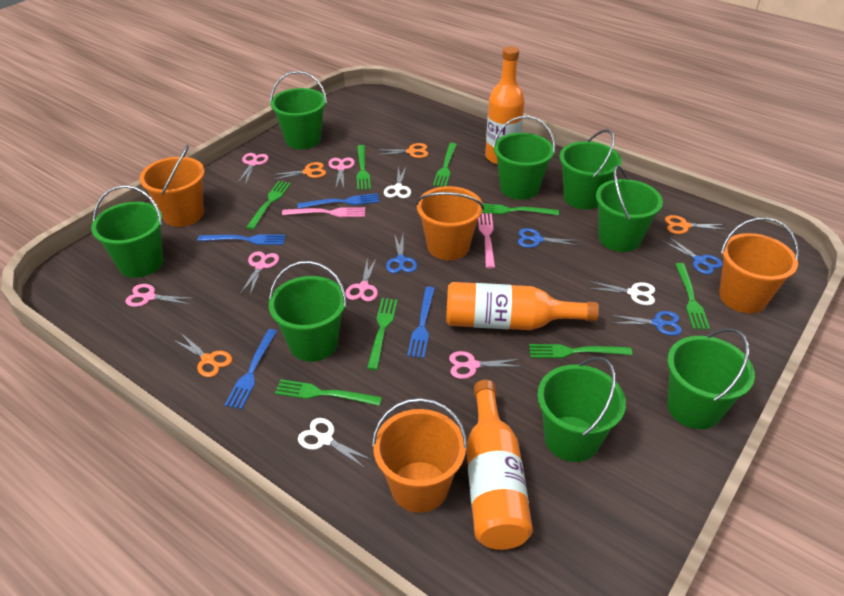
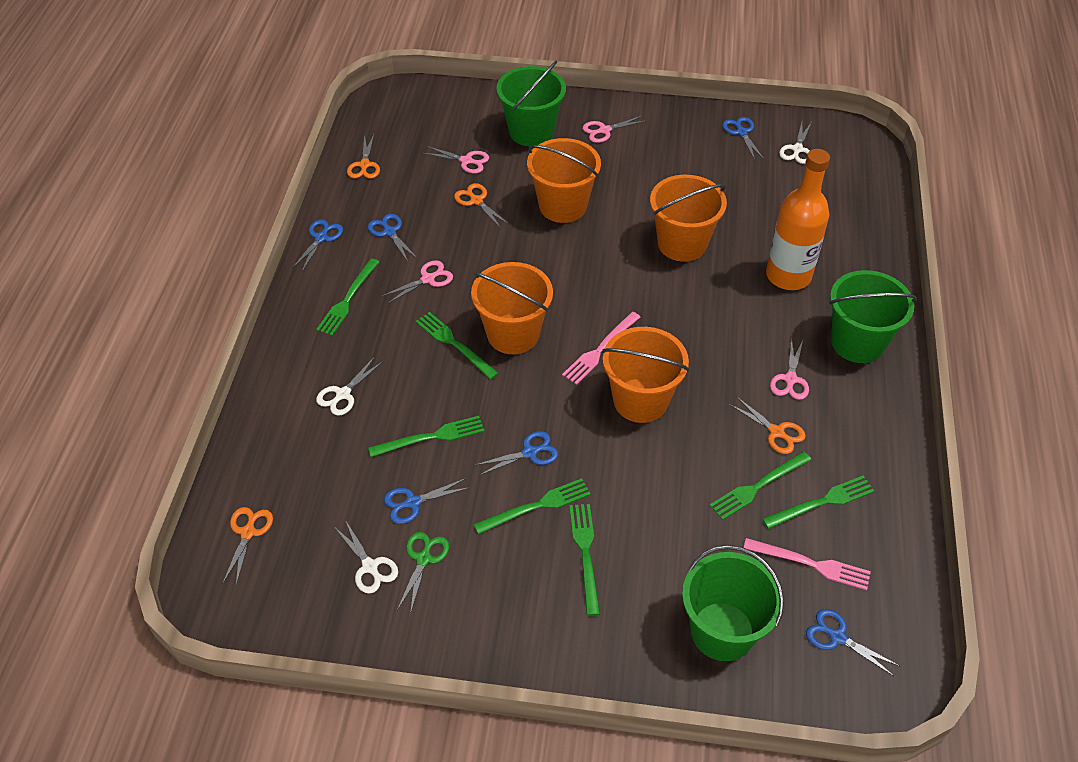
blue fork: [197,234,286,245] [225,329,277,409] [297,193,380,209] [407,287,435,358] = 4 -> none = 0
blue scissors: [386,234,417,273] [518,228,580,248] [610,311,682,336] [662,237,723,275] = 4 -> [292,219,343,272] [368,214,418,262] [384,478,471,524] [475,431,558,476] [722,117,764,160] [806,609,900,677] = 6
green bucket: [91,185,163,278] [269,261,347,362] [270,71,327,149] [493,116,555,200] [537,357,626,462] [560,129,622,210] [596,166,663,252] [667,328,755,429] = 8 -> [497,61,566,146] [682,545,784,661] [829,270,917,363] = 3
green fork: [246,181,291,230] [275,379,382,406] [356,145,371,190] [367,298,398,370] [433,143,457,187] [482,204,559,216] [529,344,632,358] [675,263,710,330] = 8 -> [316,258,379,336] [368,416,485,457] [416,312,499,380] [474,478,591,534] [569,504,600,616] [709,451,811,520] [762,476,874,529] = 7
green scissors: none = 0 -> [397,532,449,614] = 1
orange bottle: [446,282,599,330] [466,380,533,550] [485,46,525,165] = 3 -> [766,149,830,290] = 1
pink scissors: [126,284,195,307] [237,153,269,185] [240,251,279,295] [328,158,355,189] [345,259,378,302] [449,351,523,379] = 6 -> [382,260,453,304] [423,146,489,174] [583,116,646,143] [770,338,809,400] = 4

